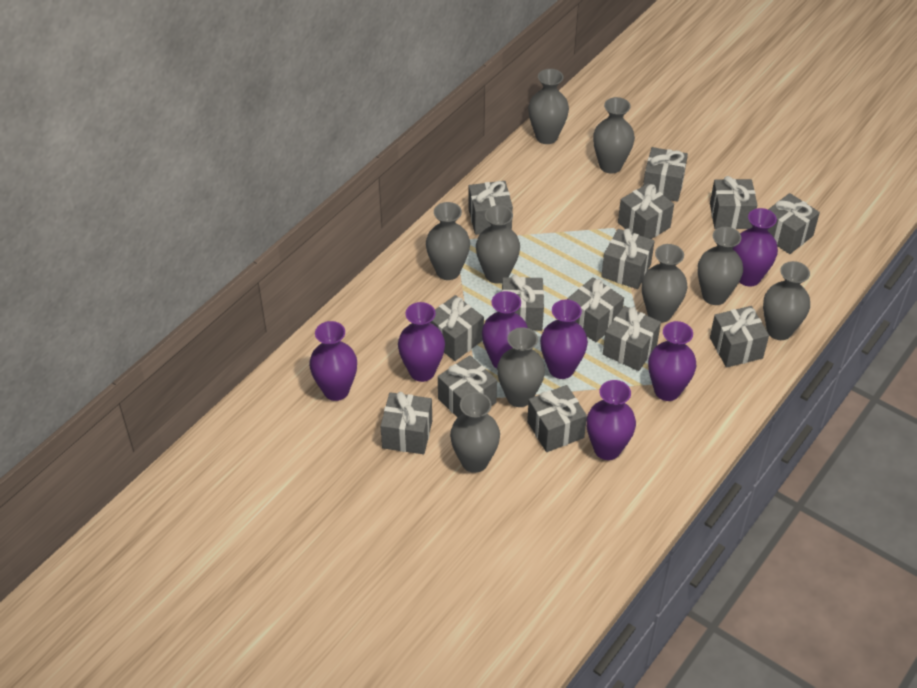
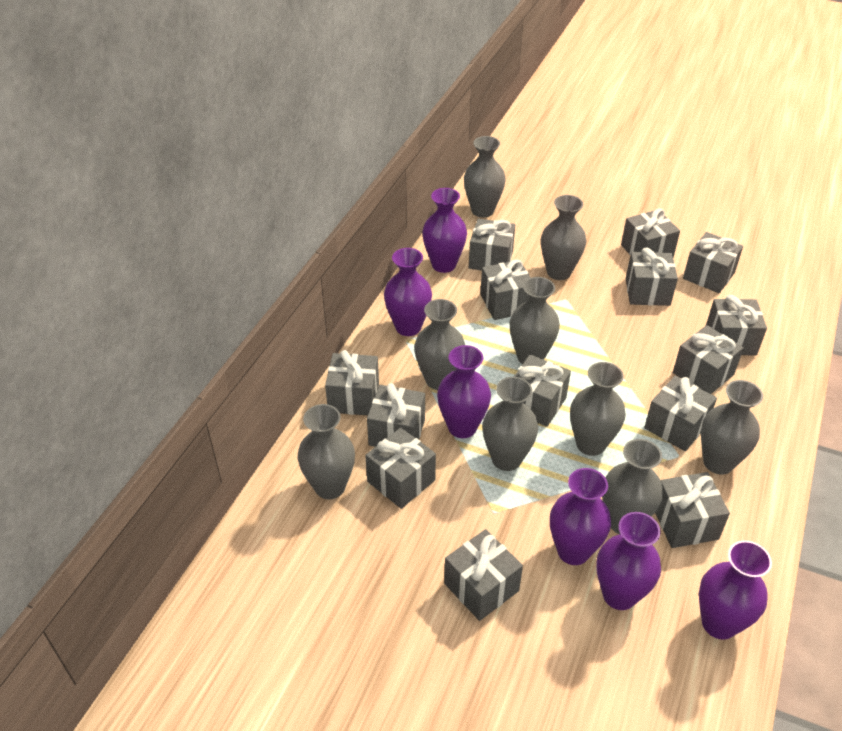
purple vase: [309,321,357,401] [398,302,445,382] [482,291,528,369] [540,300,588,379] [586,380,636,460] [648,321,696,401] [733,208,778,287] = 7 -> [384,248,432,336] [422,188,467,273] [437,345,491,438] [550,468,611,565] [596,512,661,610] [699,540,772,640] = 6

